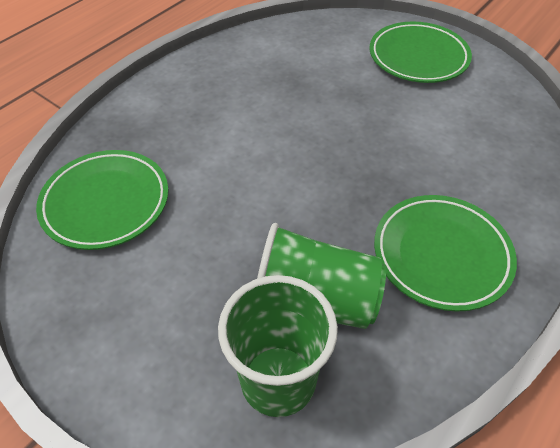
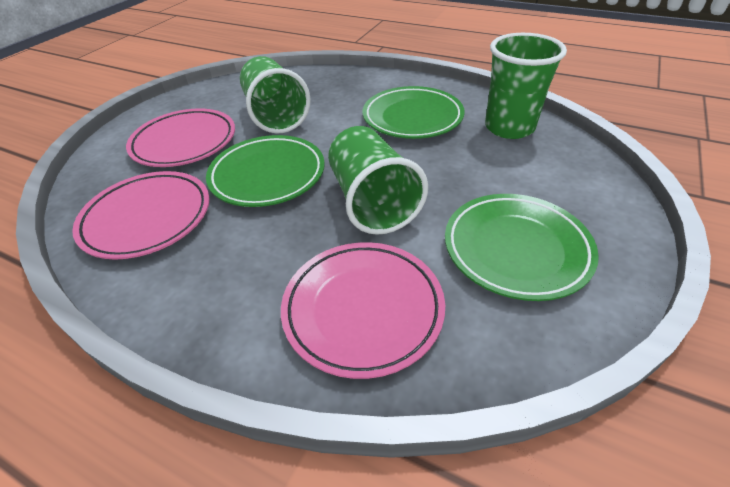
green cup: [218,275,338,417] [257,223,386,329] = 2 -> [240,56,311,133] [328,126,428,235] [485,33,567,139] = 3
pink plate: none = 0 -> [72,171,210,260] [126,108,235,167] [281,242,445,379] = 3

